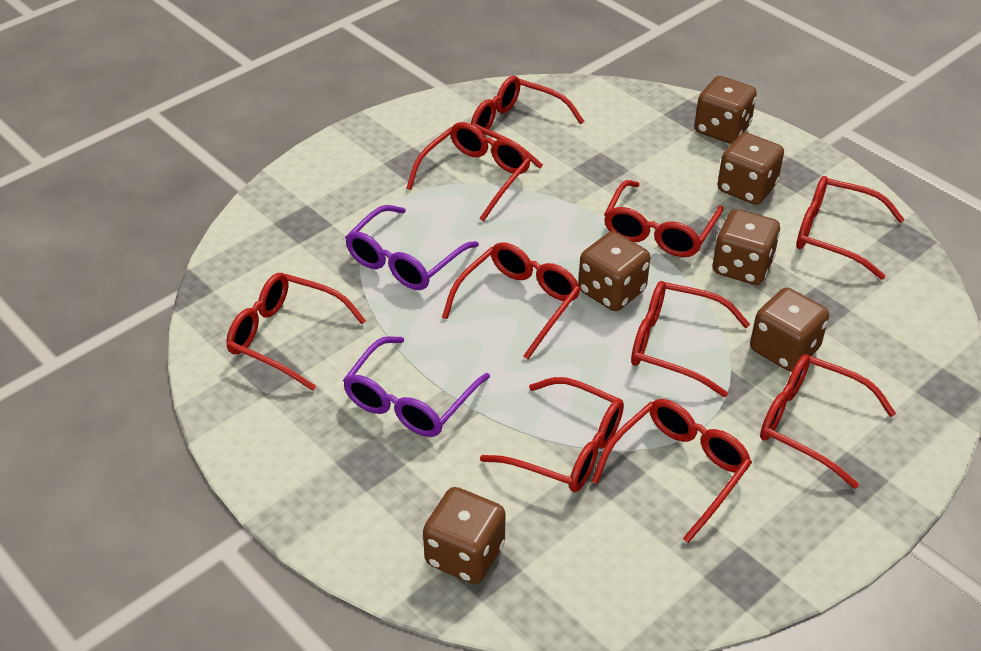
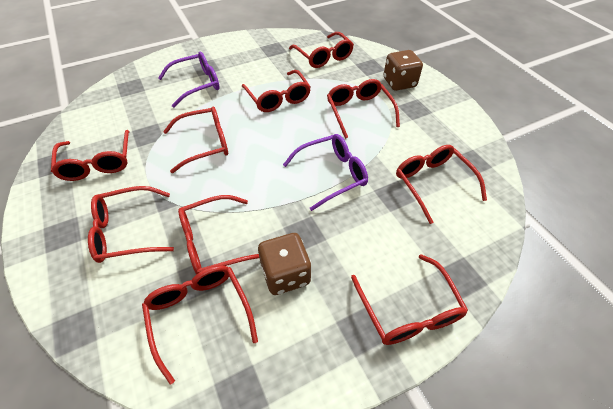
brown dice: [423,487,506,584] [578,231,650,311] [694,76,757,144] [713,209,780,285] [717,133,784,205] [750,288,829,372] = 6 -> [258,233,311,295] [384,50,423,91] = 2

